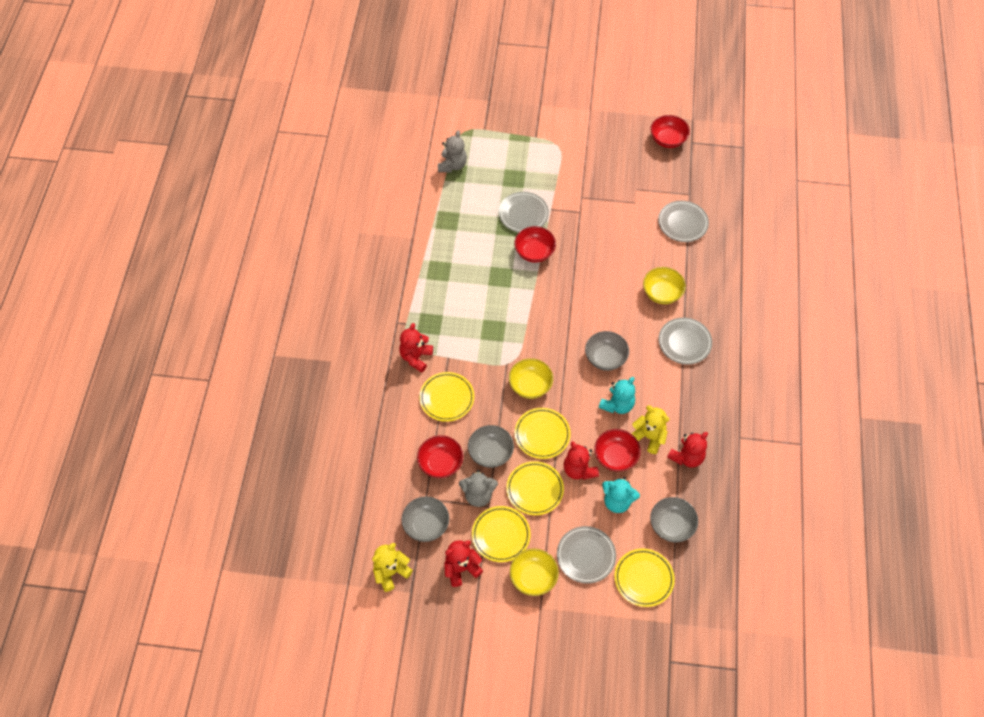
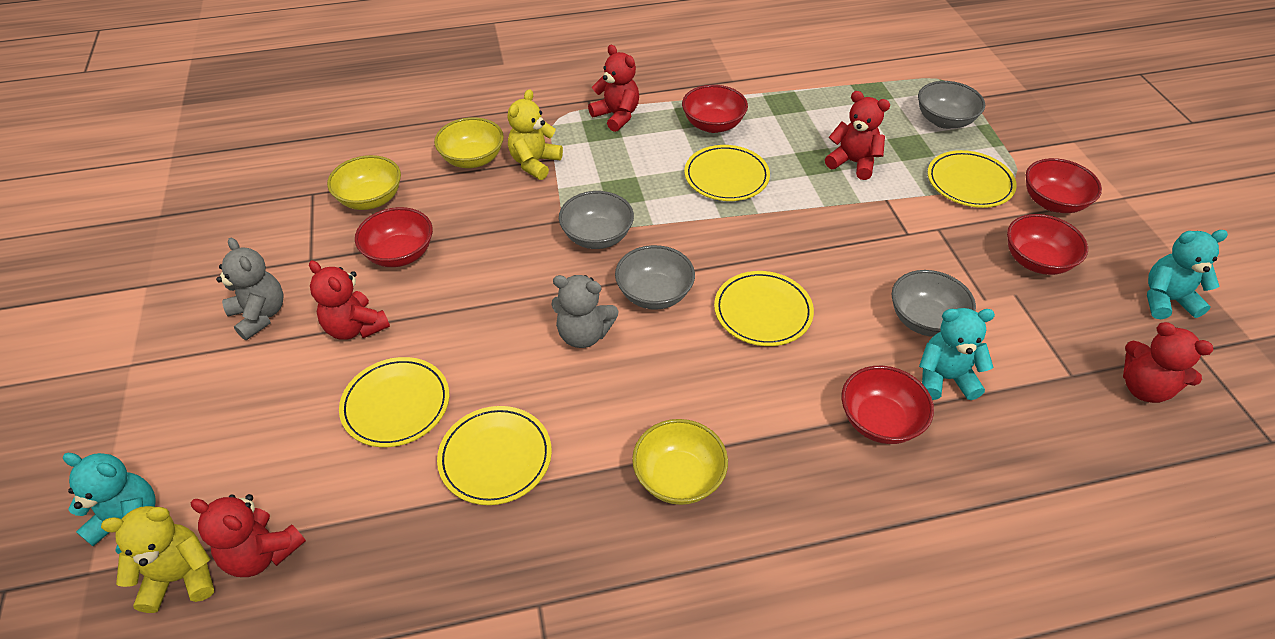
grey plate: [499,192,549,232] [557,526,616,584] [658,201,709,242] [659,318,712,365] = 4 -> none = 0
red bowl: [417,435,463,478] [514,226,556,263] [594,429,641,472] [650,115,690,148] = 4 -> [355,207,433,267] [682,85,748,133] [842,366,934,444] [1007,214,1088,275] [1026,158,1102,213] = 5
red teddy bear: [399,323,433,373] [444,540,483,587] [564,441,599,480] [667,432,708,467] = 4 -> [191,494,306,577] [309,260,390,340] [588,45,639,132] [825,91,890,180] [1123,322,1214,403] = 5
turquoise teddy bear: [599,377,635,414] [602,477,640,513] = 2 -> [63,453,156,554] [919,308,995,400] [1147,230,1228,319] = 3

